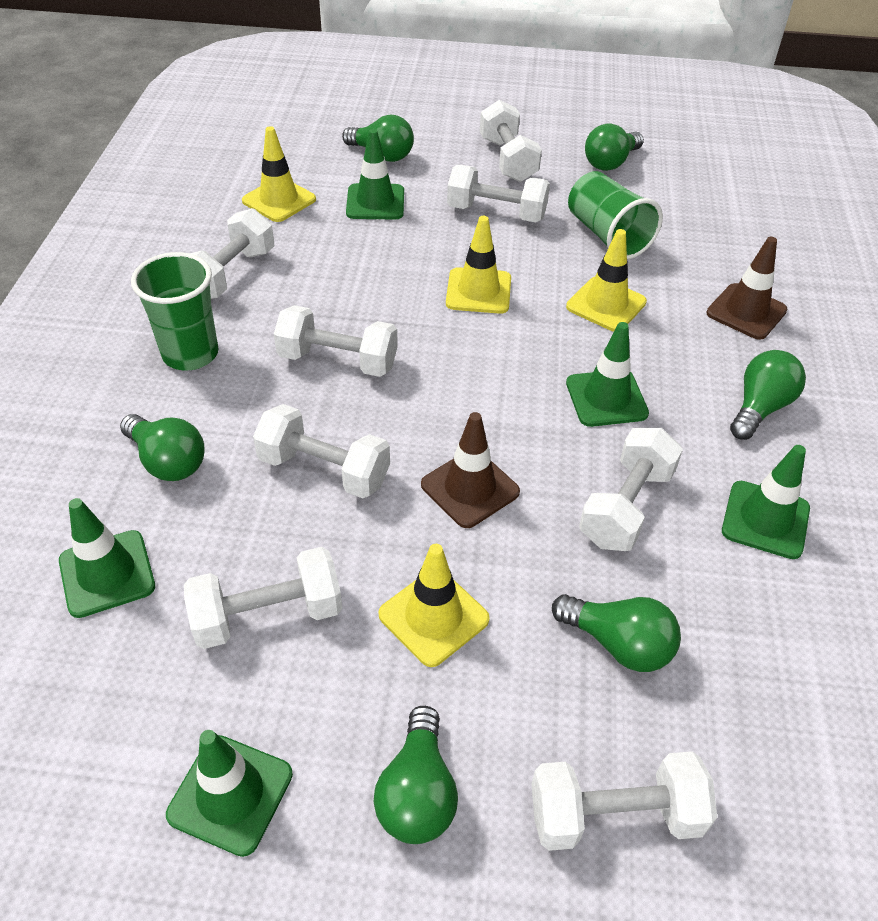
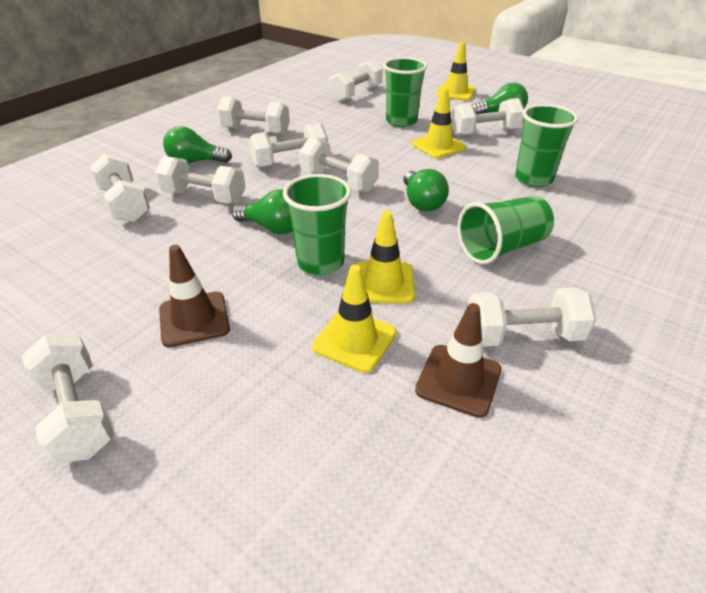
green cup: [131,252,219,370] [568,171,663,260] = 2 -> [283,174,351,275] [383,57,427,127] [457,196,554,265] [515,104,578,187] = 4
green light bulb: [120,414,205,481] [342,115,414,162] [374,706,458,844] [552,594,681,672] [585,124,644,171] [730,350,806,440] = 6 -> [163,126,232,164] [232,189,293,234] [403,169,449,211] [473,83,528,114] = 4
green traffic cone: [59,498,155,618] [166,730,293,857] [346,129,404,219] [566,322,649,427] [722,445,810,559] = 5 -> none = 0
white dumbbell: [184,547,342,649] [190,208,274,299] [253,404,390,498] [274,305,398,377] [447,165,550,222] [480,100,542,182] [531,751,717,851] [579,428,683,551] = 8 -> [22,334,114,463] [90,153,150,222] [155,156,246,204] [217,96,290,135] [249,123,328,168] [299,137,379,192] [329,59,383,102] [451,98,524,136] [468,287,597,347] = 9

